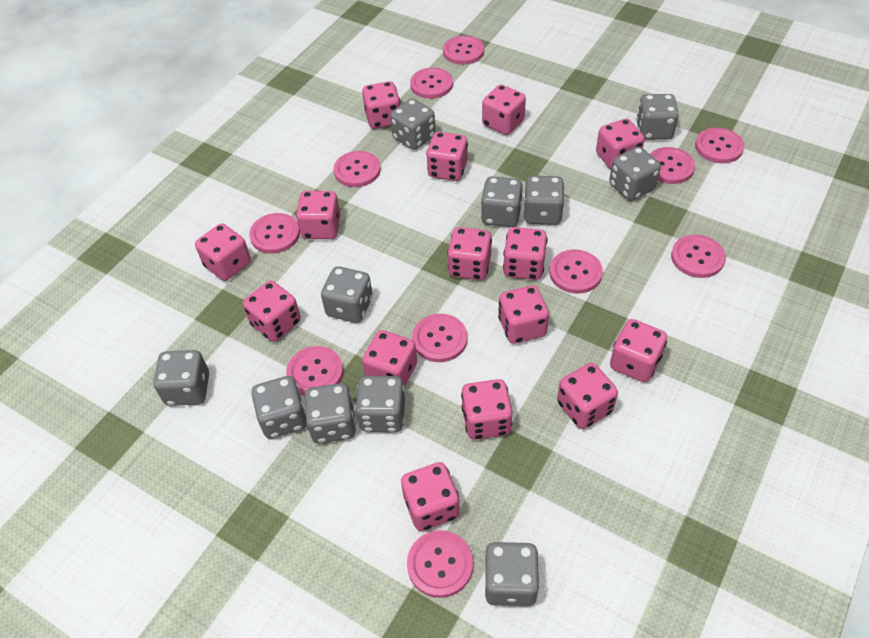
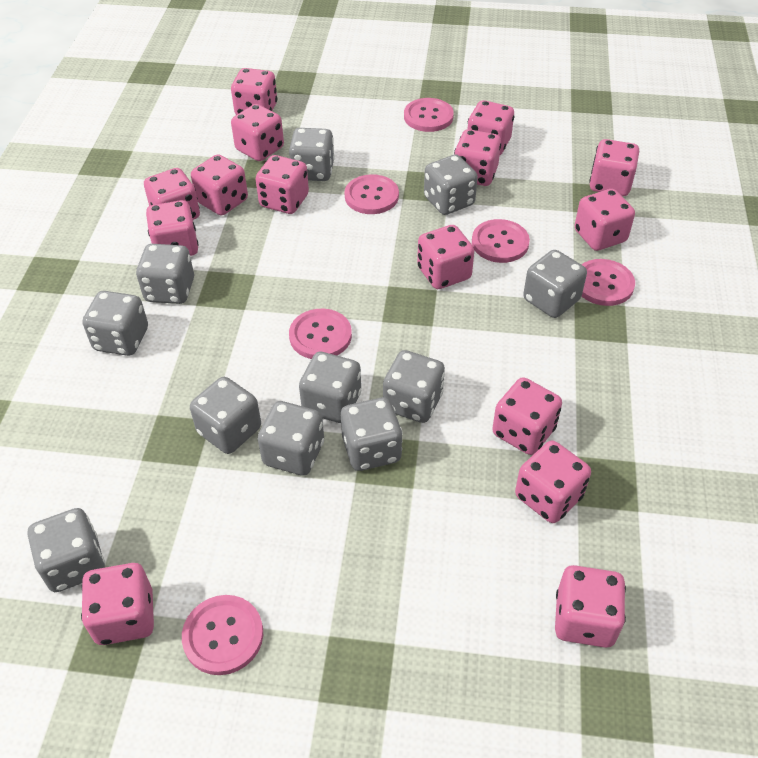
pink button: [249,213,300,254] [286,346,343,396] [334,151,381,187] [407,530,473,598] [410,68,453,99] [412,314,467,362] [443,35,484,65] [549,249,603,294] [650,147,695,184] [671,235,726,278] [695,128,744,163] = 11 -> [182,595,263,675] [289,309,352,359] [344,174,399,214] [404,98,454,132] [472,219,530,263] [581,259,635,306] = 6

